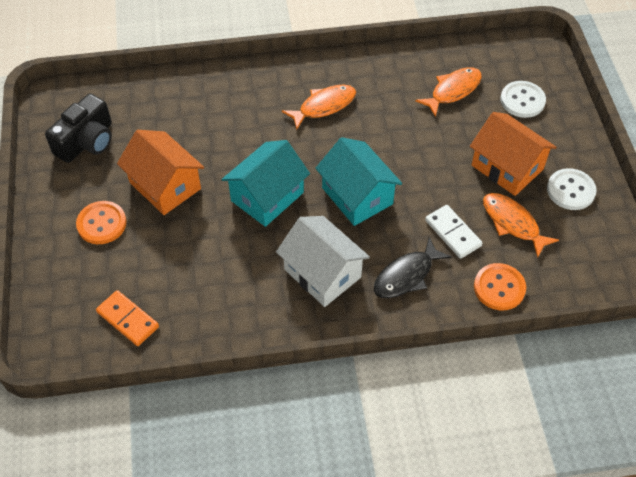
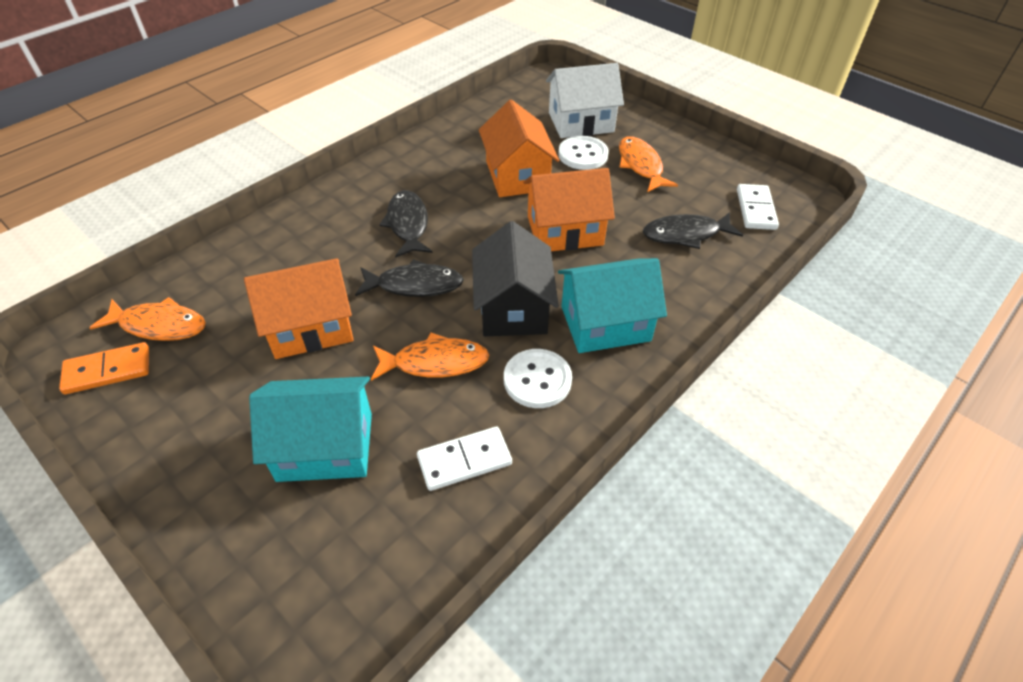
black camera: [45,93,112,163] = 1 -> none = 0
black fish: [374,237,451,298] = 1 -> [355,259,464,297] [379,190,432,258] [643,212,743,249] = 3
black house: none = 0 -> [472,221,559,336] = 1
orange button: [76,201,127,244] [474,263,526,310] = 2 -> none = 0
orange house: [117,130,204,215] [470,112,557,196] = 2 -> [244,258,354,359] [479,100,560,197] [524,168,615,251] = 3
white domino: [425,205,482,259] = 1 -> [417,427,512,491] [737,184,779,230] = 2

